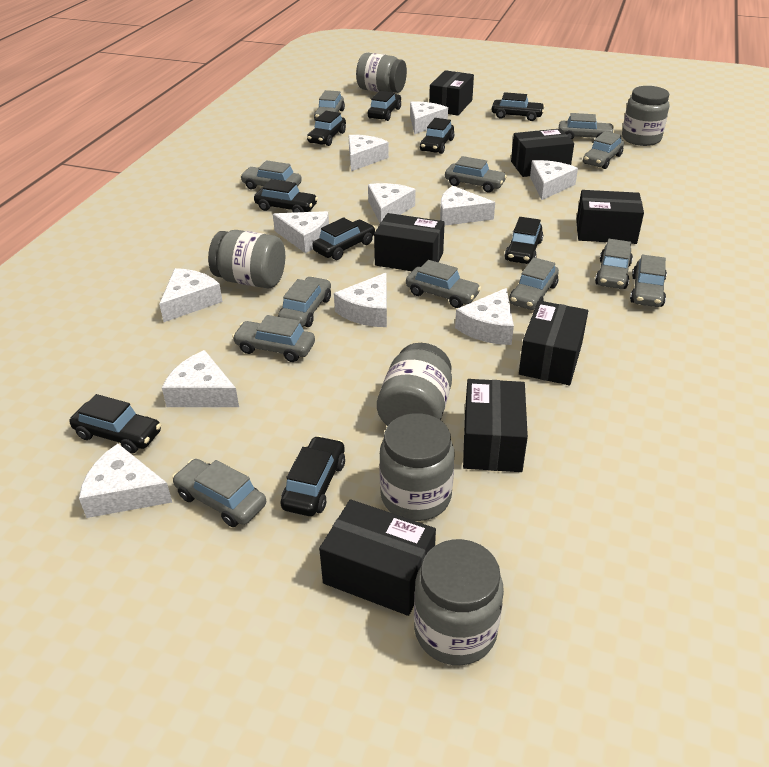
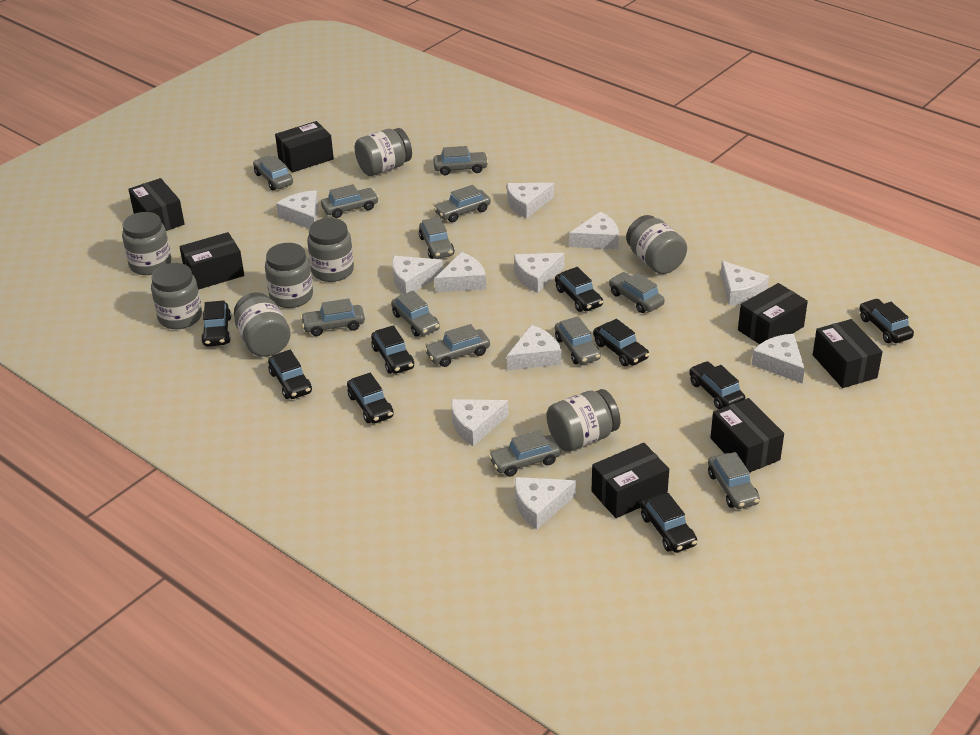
grey jar: [208,230,285,288] [356,53,407,93] [377,343,452,426] [379,413,454,521] [414,539,504,665] [622,86,669,146] = 6 -> [122,212,171,275] [151,263,202,329] [234,292,291,357] [265,243,313,308] [307,218,354,282] [355,128,412,176] [547,389,620,452] [626,215,687,274] = 8

